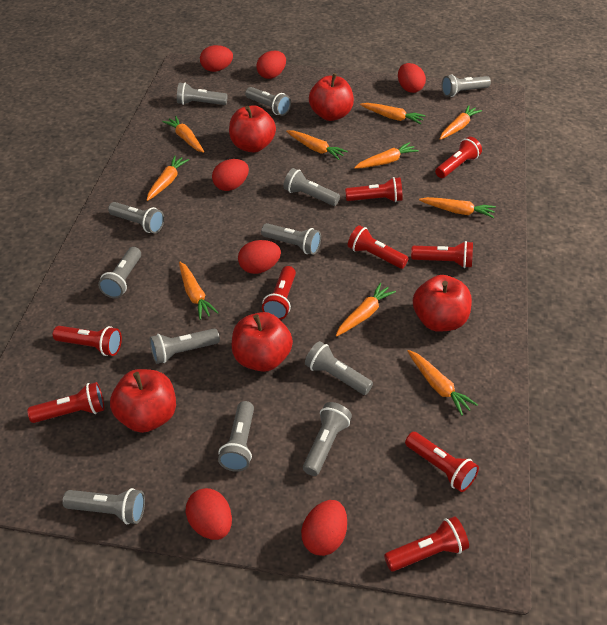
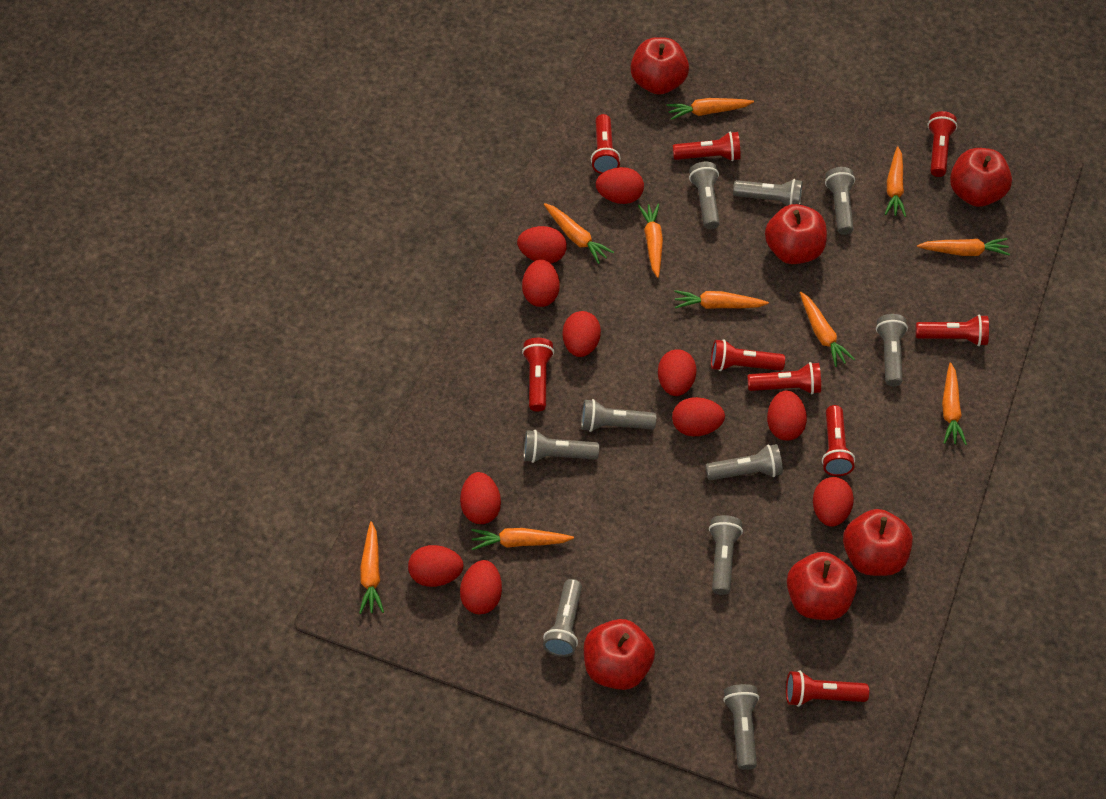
grey flashlight: [62,488,145,524] [98,247,141,298] [108,202,164,234] [150,329,220,364] [177,82,228,105] [218,401,254,472] [245,87,291,116] [261,223,321,255] [283,168,340,206] [303,402,352,476] [305,341,373,395] [442,74,491,97] = 12 -> [524,430,599,463] [543,579,582,657] [581,399,656,432] [689,162,720,229] [705,444,783,480] [709,515,743,595] [723,684,759,770] [733,179,803,206] [825,167,855,235] [876,314,908,387] = 10
red apple: [110,369,176,433] [229,105,276,153] [231,312,293,372] [309,73,354,121] [413,275,472,332] = 5 -> [584,619,655,690] [630,37,689,95] [765,204,827,264] [787,552,857,620] [843,509,913,576] [950,148,1012,207] = 6
red egg: [186,488,232,540] [200,45,233,72] [212,159,249,191] [238,240,281,274] [256,51,286,79] [301,500,347,556] [398,63,426,93] = 7 -> [408,545,464,587] [460,472,501,524] [460,560,502,614] [517,226,567,263] [522,259,560,307] [562,311,601,357] [596,167,644,204] [658,349,697,396] [672,397,725,436] [767,390,807,440] [813,477,854,527] = 11

